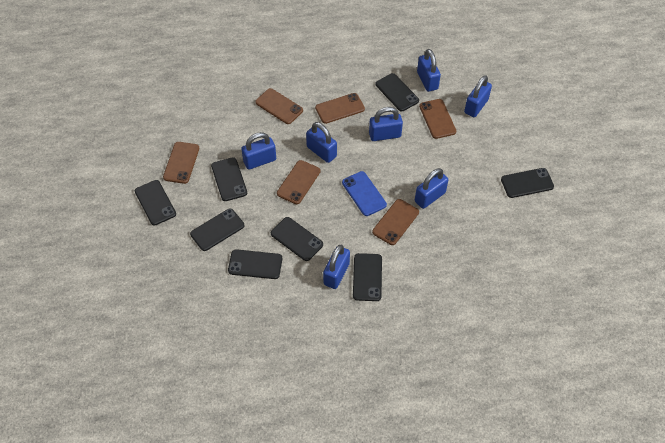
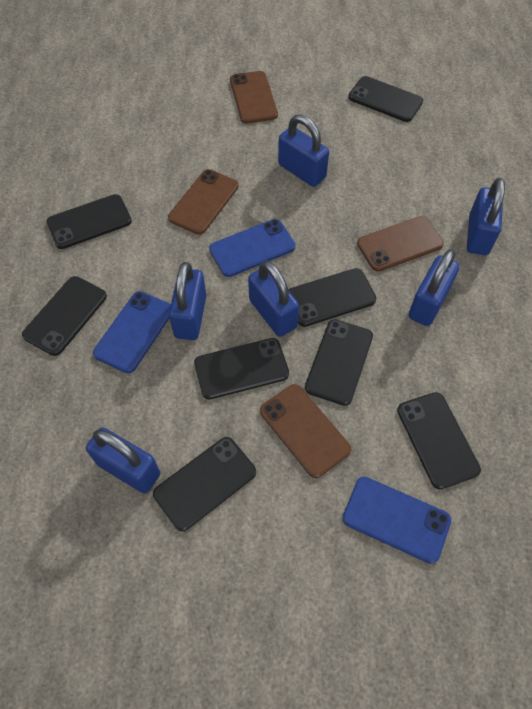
blue padlock: [241,132,276,170] [306,122,337,163] [323,245,350,289] [369,107,403,141] [415,168,448,209] [417,49,441,92] [464,75,492,117] = 7 -> [86,427,160,493] [169,262,206,340] [248,261,299,337] [278,114,329,187] [409,249,460,326] [467,178,505,255] = 6
blue phone: [342,171,387,216] = 1 -> [93,291,171,373] [209,219,296,277] [342,477,451,564] = 3
brown phone: [163,142,199,184] [255,88,303,124] [277,160,321,204] [315,93,365,124] [372,199,419,245] [419,99,456,139] = 6 -> [168,169,239,235] [230,71,278,124] [260,384,352,478] [357,216,444,272] = 4

